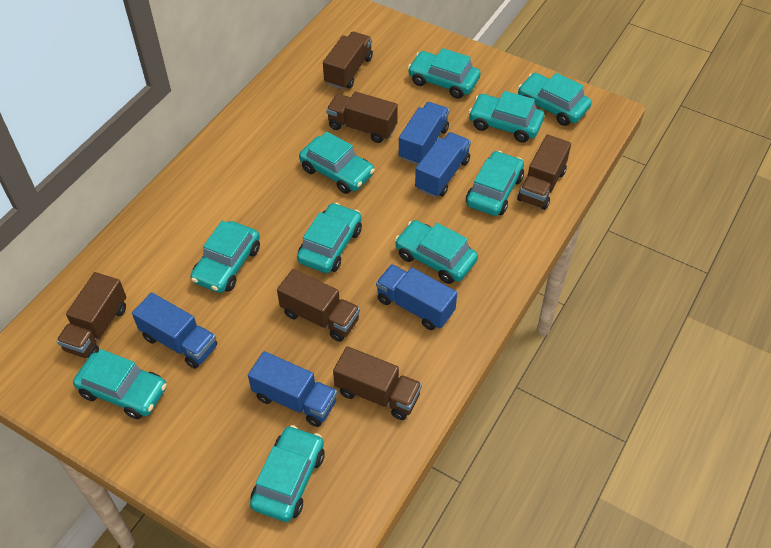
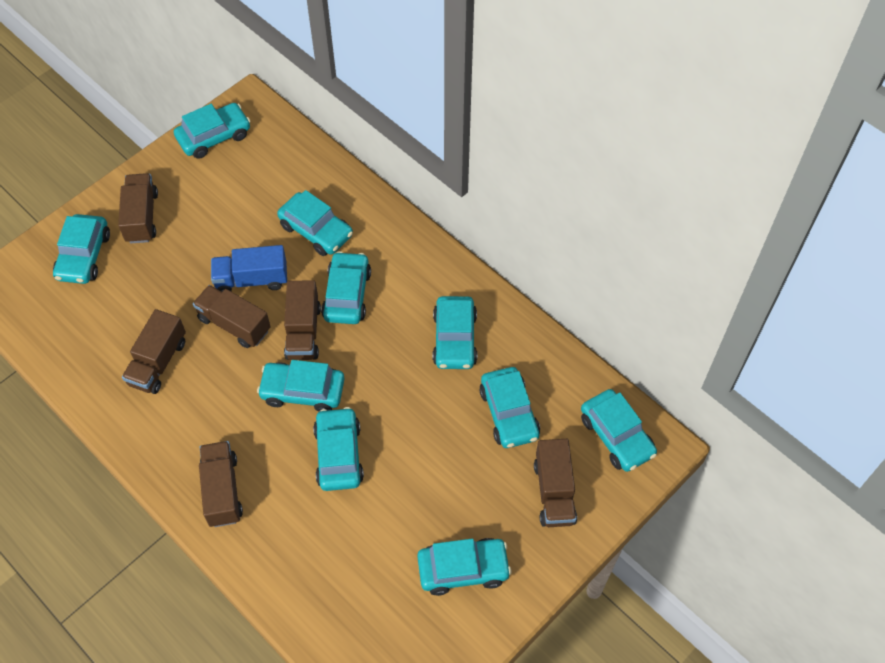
blue truck: [132,293,217,369] [248,351,337,427] [376,264,457,330] [399,102,449,165] [415,132,471,197] = 5 -> [211,245,287,292] = 1

